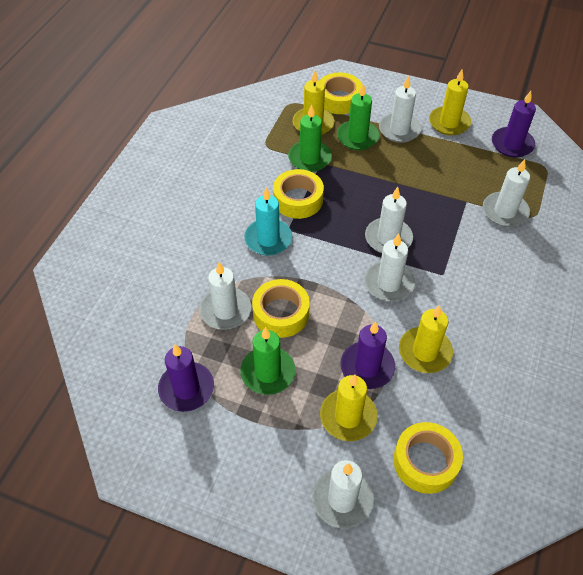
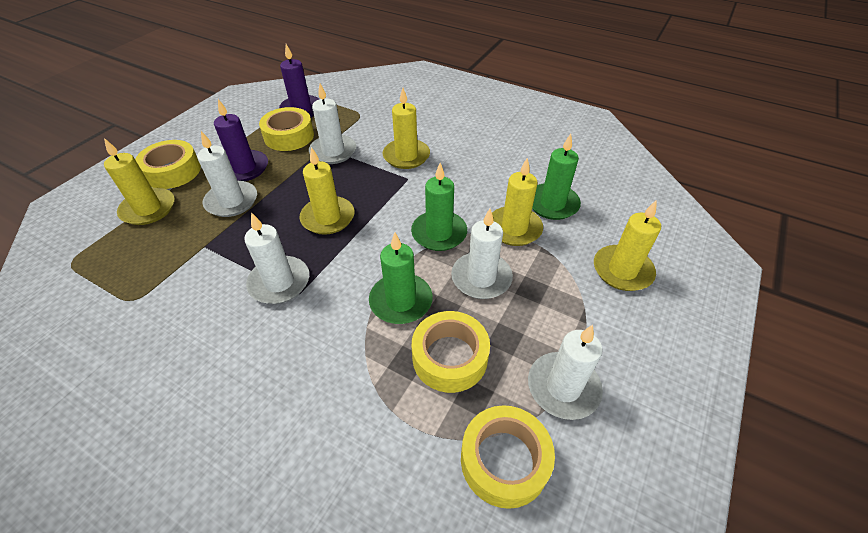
purple candle: [158,344,214,412] [340,321,395,389] [492,91,536,158] = 3 -> [214,99,268,181] [279,44,319,118] = 2
turquoise candle: [244,187,292,256] = 1 -> none = 0
white candle: [199,262,251,330] [312,460,374,529] [364,234,415,301] [365,187,413,253] [379,76,421,143] [483,159,530,227] = 6 -> [197,131,257,217] [244,212,309,304] [309,84,356,164] [451,209,513,299] [528,325,603,420] = 5
yellow candle: [293,70,334,135] [320,374,378,441] [399,305,453,373] [429,69,471,135] = 4 -> [104,138,174,225] [299,147,354,235] [382,88,430,169] [492,157,543,246] [594,201,661,291] = 5

